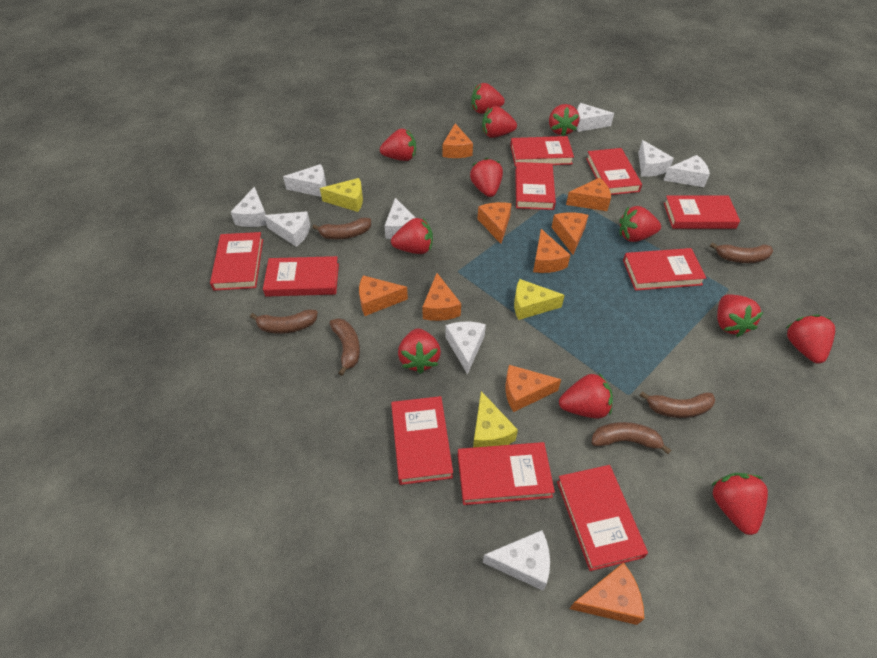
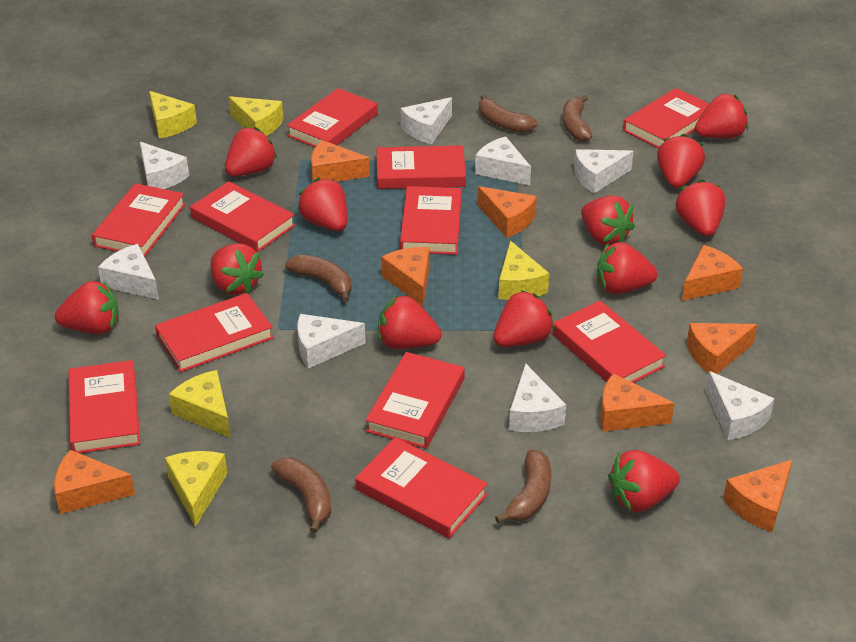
brown banana: [250,309,318,334] [312,217,371,239] [329,318,360,376] [592,422,671,454] [639,391,715,418] [710,242,773,263] = 6 -> [271,458,331,533] [285,255,351,302] [479,94,538,133] [495,450,551,523] [562,95,593,142] = 5
orange cheese: [359,275,408,316] [422,273,461,321] [442,123,473,158] [478,202,512,244] [505,365,561,412] [533,229,570,273] [552,212,588,255] [566,178,611,211] [570,562,644,625] = 9 -> [54,450,135,514] [311,140,370,182] [381,247,430,306] [478,186,537,238] [600,373,674,431] [682,245,743,301] [687,323,757,374] [723,459,793,532] = 8
red book: [210,232,263,291] [263,256,339,297] [391,396,453,485] [458,442,555,505] [510,136,574,167] [515,162,556,210] [557,465,648,571] [586,148,642,195] [623,248,706,291] [664,195,740,229] = 10 -> [68,360,140,453] [92,183,186,257] [155,293,273,372] [190,181,295,252] [287,88,378,147] [355,437,488,538] [366,352,465,449] [376,146,466,189] [400,186,461,255] [552,300,666,383] [623,88,709,148] = 11
white cheese: [231,186,267,227] [264,211,310,247] [283,164,326,197] [384,198,415,239] [445,322,486,375] [483,530,550,591] [576,103,614,132] [638,140,674,177] [663,155,710,187] = 9 -> [98,244,159,300] [140,142,189,189] [297,314,366,369] [401,97,452,144] [475,136,531,185] [509,364,566,432] [574,149,634,193] [706,371,775,440] = 8
yellow cheese: [320,178,363,212] [473,391,518,448] [514,279,565,320] = 3 -> [149,91,197,138] [165,451,227,527] [169,370,231,438] [228,96,284,136] [498,241,549,300] = 5

